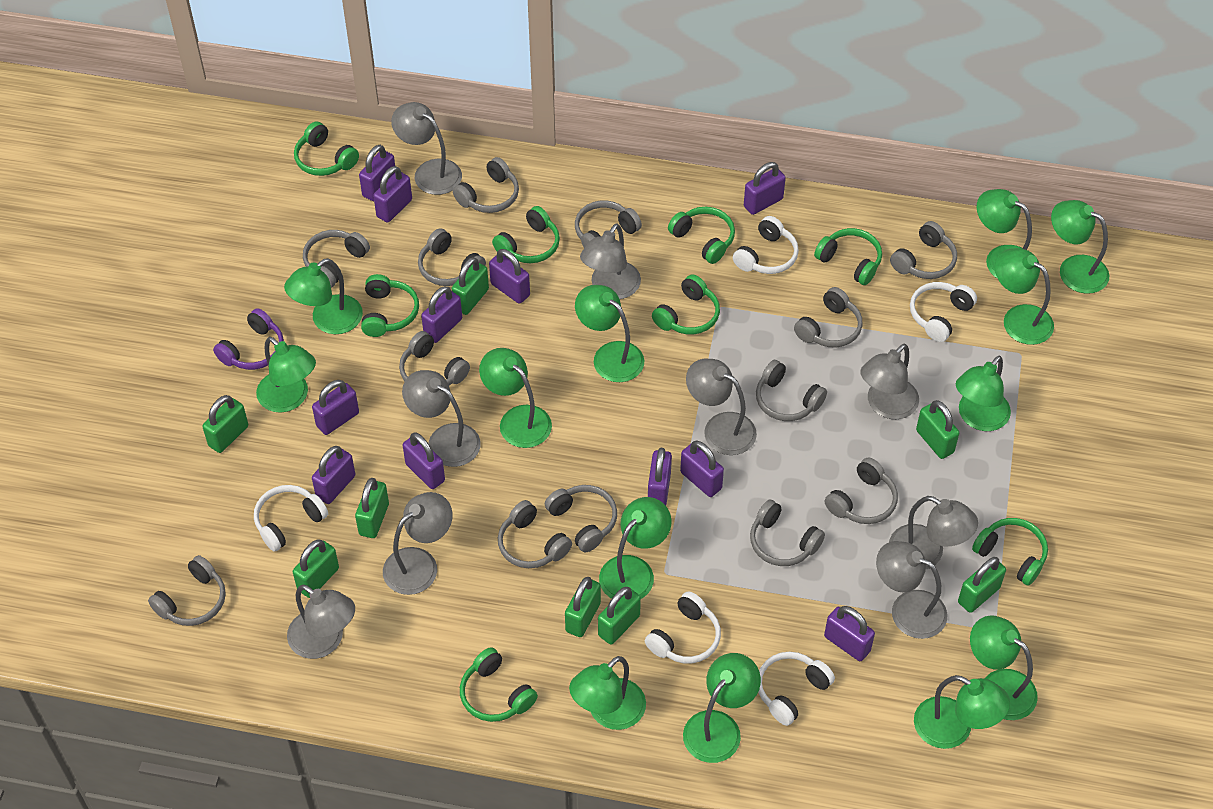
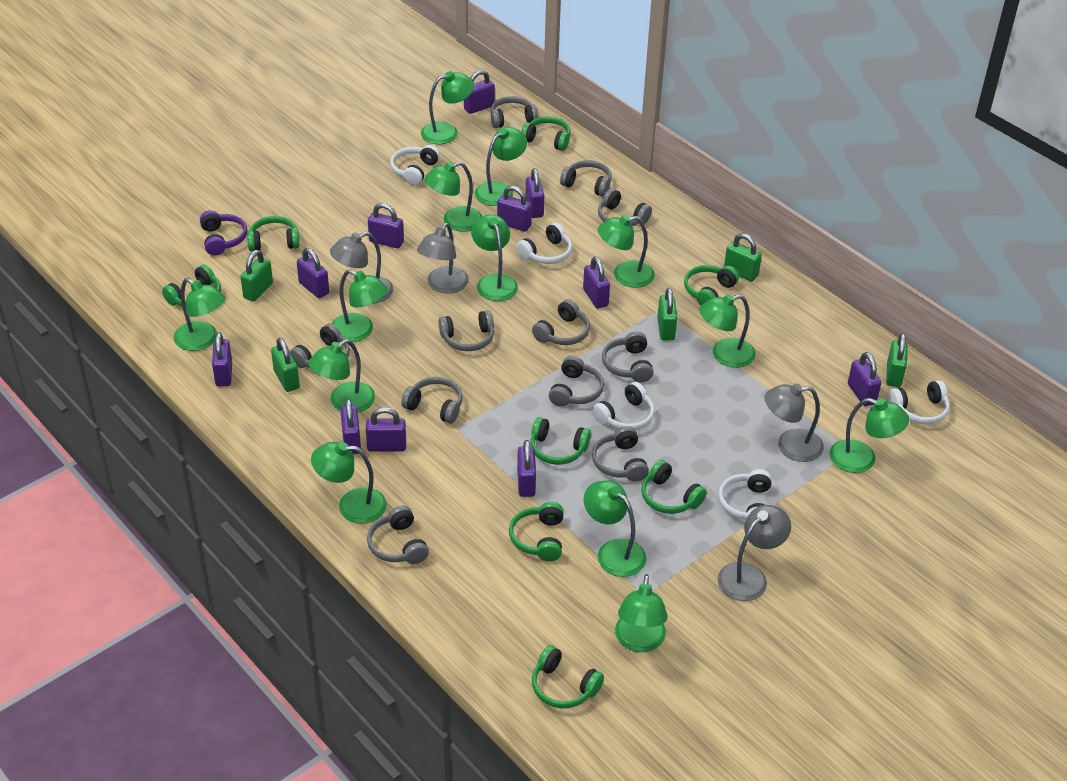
green padlock: [202,395,248,453] [293,540,339,598] [355,478,389,538] [452,257,489,315] [565,577,601,637] [598,587,641,645] [916,400,959,459] [958,557,1006,613] = 8 -> [240,250,273,301] [271,338,300,392] [657,288,677,340] [724,233,762,281] [886,333,908,387] = 5
grey headphones: [148,555,226,626] [303,230,370,288] [399,331,470,385] [418,228,486,286] [453,157,519,213] [498,500,572,568] [545,485,617,553] [575,200,642,248] [750,500,825,566] [756,360,827,421] [794,287,863,347] [825,457,898,524] [890,221,957,279] = 13 -> [290,323,350,368] [367,505,429,564] [401,377,463,424] [439,310,494,351] [490,96,538,128] [532,299,590,345] [549,356,604,407] [560,160,612,197] [592,426,649,482] [598,188,652,226] [602,331,654,382] = 11
grey lamp: [287,584,355,659] [383,492,452,595] [391,102,462,195] [402,370,481,467] [580,223,641,299] [686,359,757,455] [860,344,919,419] [876,541,947,639] [889,496,978,569] = 9 -> [330,232,393,303] [417,223,469,293] [718,505,791,601] [764,383,824,462] = 4

